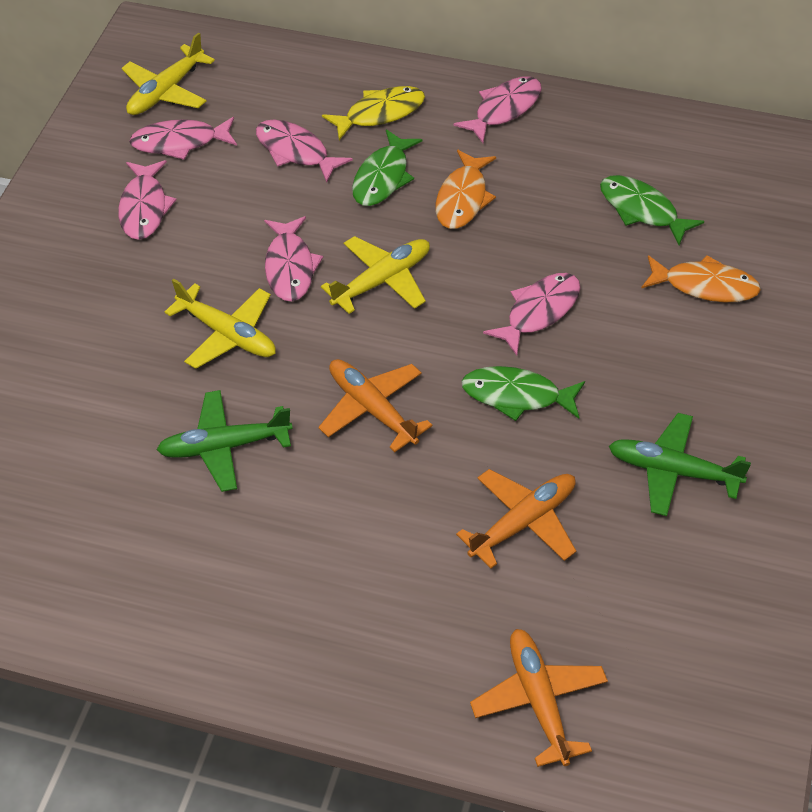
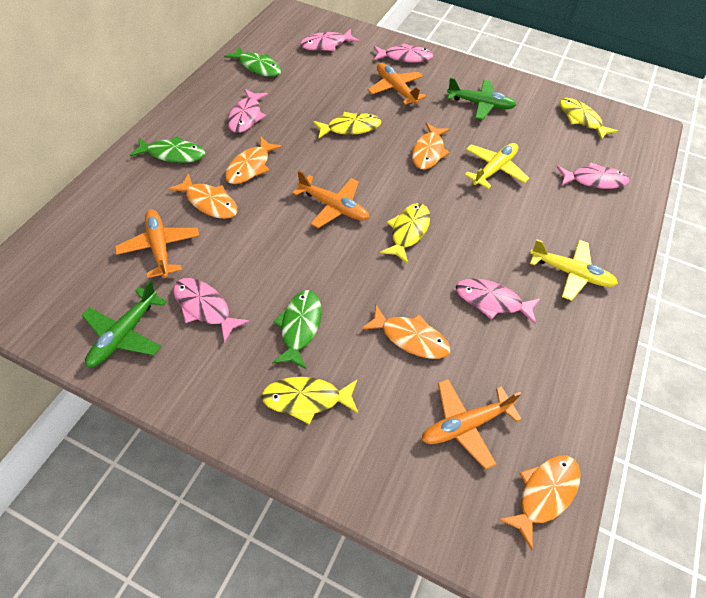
orange fish: [436,150,496,229] [641,255,761,302] = 2 -> [168,173,238,219] [225,136,283,184] [361,305,450,359] [412,123,450,169] [498,455,581,550] = 5
orange plane: [319,359,432,452] [456,469,576,569] [470,629,608,767] = 3 -> [115,209,200,278] [293,170,369,228] [368,63,426,105] [421,379,522,470] = 4
yellow fish: [322,86,425,140] = 1 -> [261,377,358,424] [313,112,381,139] [380,203,430,264] [560,98,618,140] = 4
yellow plane: [122,32,215,115] [165,279,276,369] [321,236,430,314] = 3 -> [465,143,529,189] [530,239,618,301] = 2

